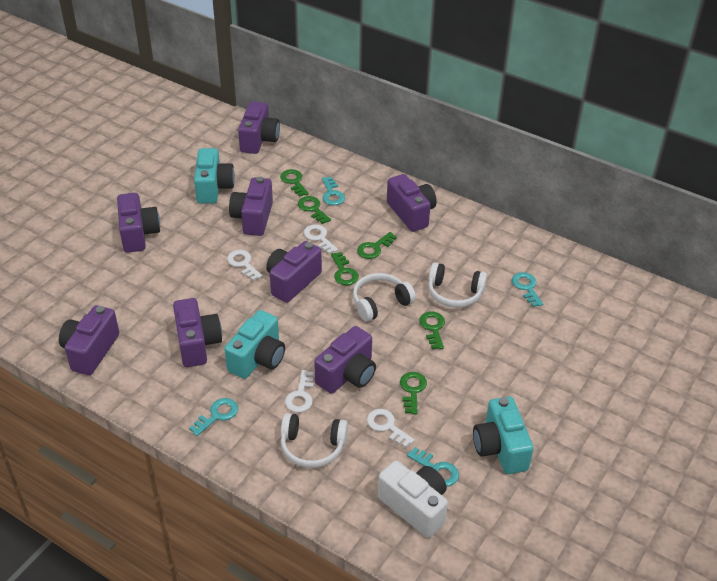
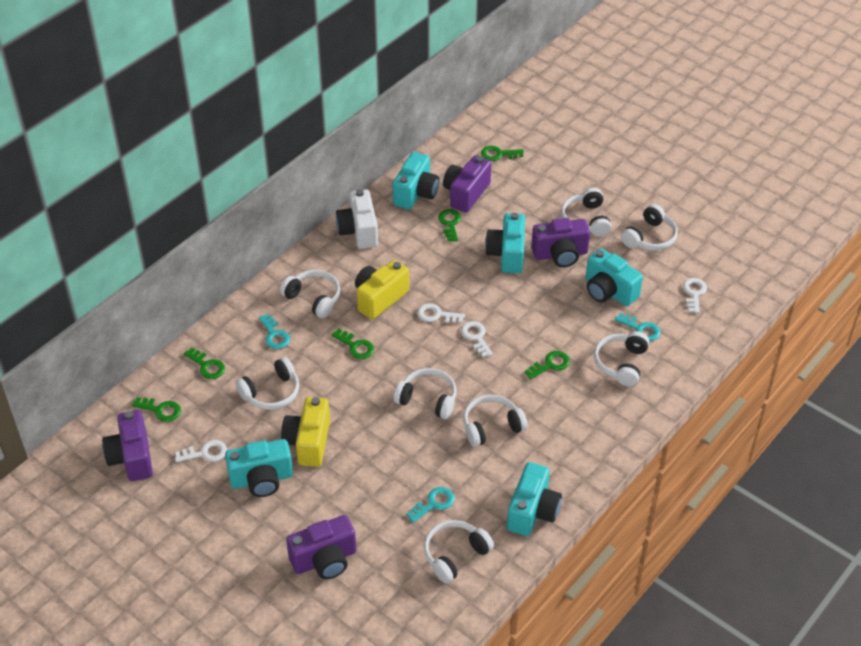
purple camera: [59,305,119,375] [117,193,160,253] [173,298,222,367] [229,177,273,236] [238,101,280,154] [266,241,322,303] [314,326,376,394] [387,174,437,232] = 8 -> [102,410,153,481] [286,515,356,579] [443,155,491,213] [531,218,590,267] = 4
turquoise camera: [194,148,235,204] [224,310,285,379] [473,396,534,474] = 3 -> [225,439,293,497] [392,152,439,210] [485,213,525,273] [507,462,562,536] [586,248,643,306] = 5
turquoise key: [189,398,238,436] [322,177,345,206] [407,447,459,487] [512,272,543,307] = 4 -> [259,314,290,349] [406,487,455,523] [615,313,661,341] = 3
white headphones: [281,413,348,468] [353,273,416,322] [428,262,487,308] = 3 -> [235,357,299,410] [280,270,340,318] [394,368,456,419] [424,520,494,583] [463,395,528,447] [561,188,612,237] [594,331,649,386] [621,204,678,251] = 8
yellow camera: none = 0 -> [281,397,330,467] [355,260,409,320] = 2

